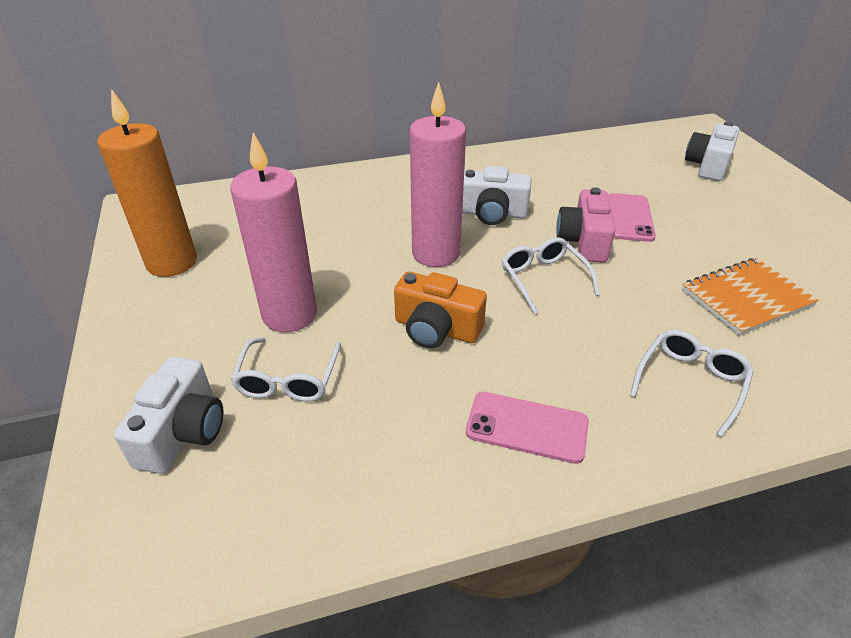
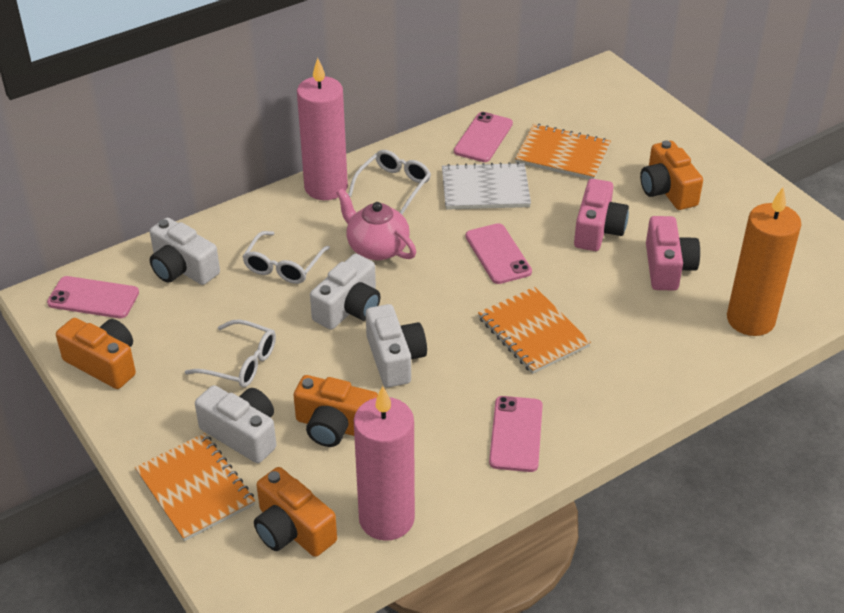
orange camera: [394,272,487,348] = 1 -> [56,318,136,389] [254,467,337,557] [294,375,378,447] [640,140,703,210] = 4
orange notebook: [682,258,819,336] = 1 -> [135,433,255,541] [478,287,591,374] [515,124,611,179] = 3
pink camera: [556,187,615,263] = 1 -> [574,179,629,251] [646,216,700,291] = 2
pink phone: [466,392,589,464] [608,193,656,242] = 2 -> [47,276,139,318] [454,112,513,162] [465,223,532,284] [489,396,543,472] = 4
pink teapot: none = 0 -> [336,189,416,260] = 1
white camera: [114,357,223,474] [462,166,531,225] [685,122,739,181] = 3 -> [150,218,220,285] [195,385,276,463] [310,254,381,330] [366,304,427,387] = 4
white notebook: none = 0 -> [442,162,531,210] = 1

